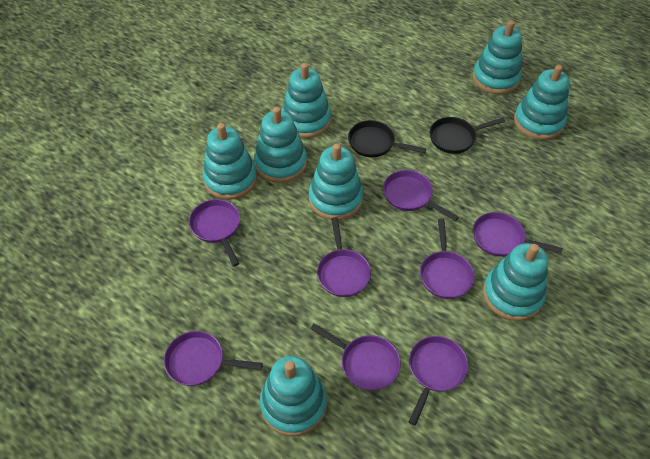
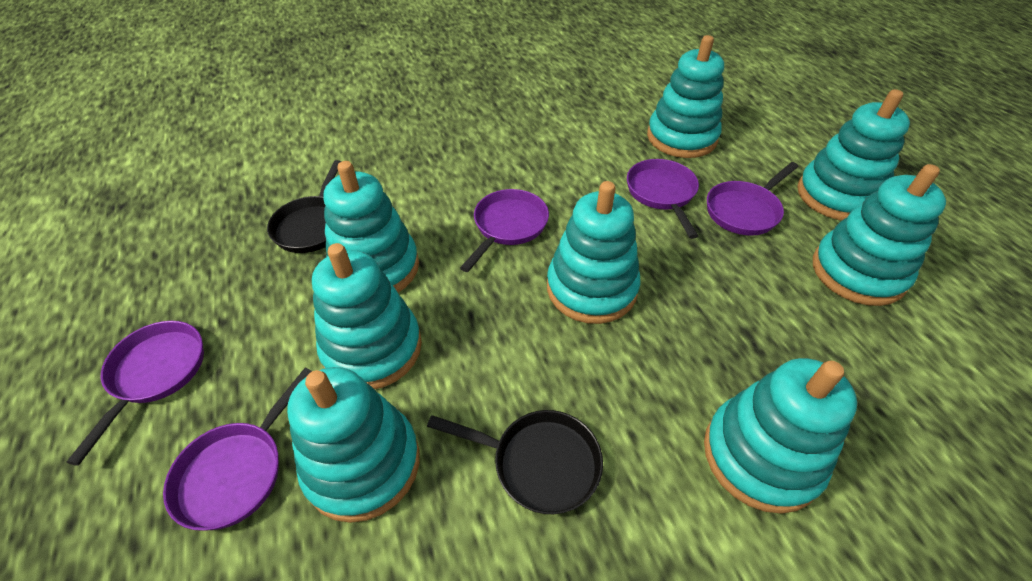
purple pan: [164,331,263,386] [189,199,240,266] [310,324,401,391] [317,217,371,297] [383,170,459,221] [409,336,468,425] [420,219,474,299] [473,212,563,257] = 8 -> [66,321,204,466] [163,368,312,531] [460,189,549,272] [627,159,699,239] [707,162,799,236] = 5

